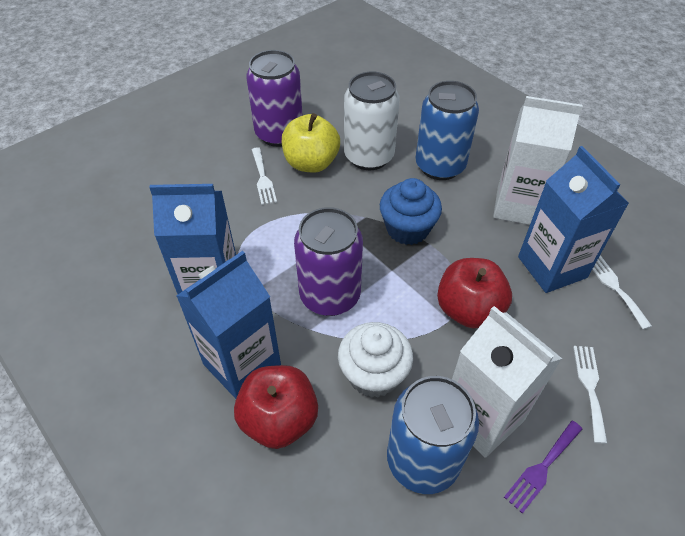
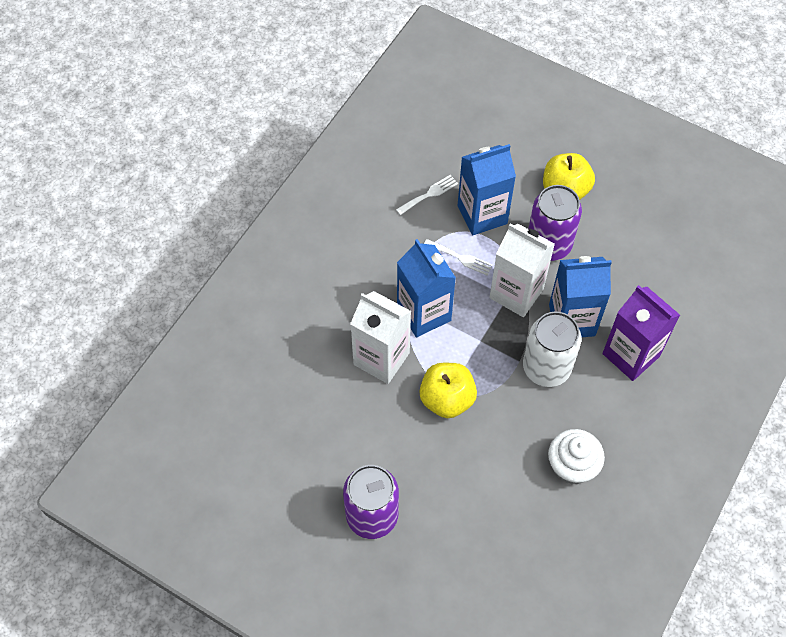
blue can: [387,376,479,494] [415,81,479,180] = 2 -> none = 0
blue cupcake: [380,178,442,245] = 1 -> none = 0
purple carton: none = 0 -> [602,285,680,381] = 1
purple fork: [504,420,582,514] = 1 -> none = 0
red apple: [234,365,318,449] [437,258,512,328] = 2 -> none = 0
white fork: [252,147,277,205] [573,346,608,444] [592,255,652,330] = 3 -> [396,175,458,215] [424,239,493,275] = 2
yellow apple: [282,113,340,173] = 1 -> [419,363,477,418] [543,153,595,200] = 2

